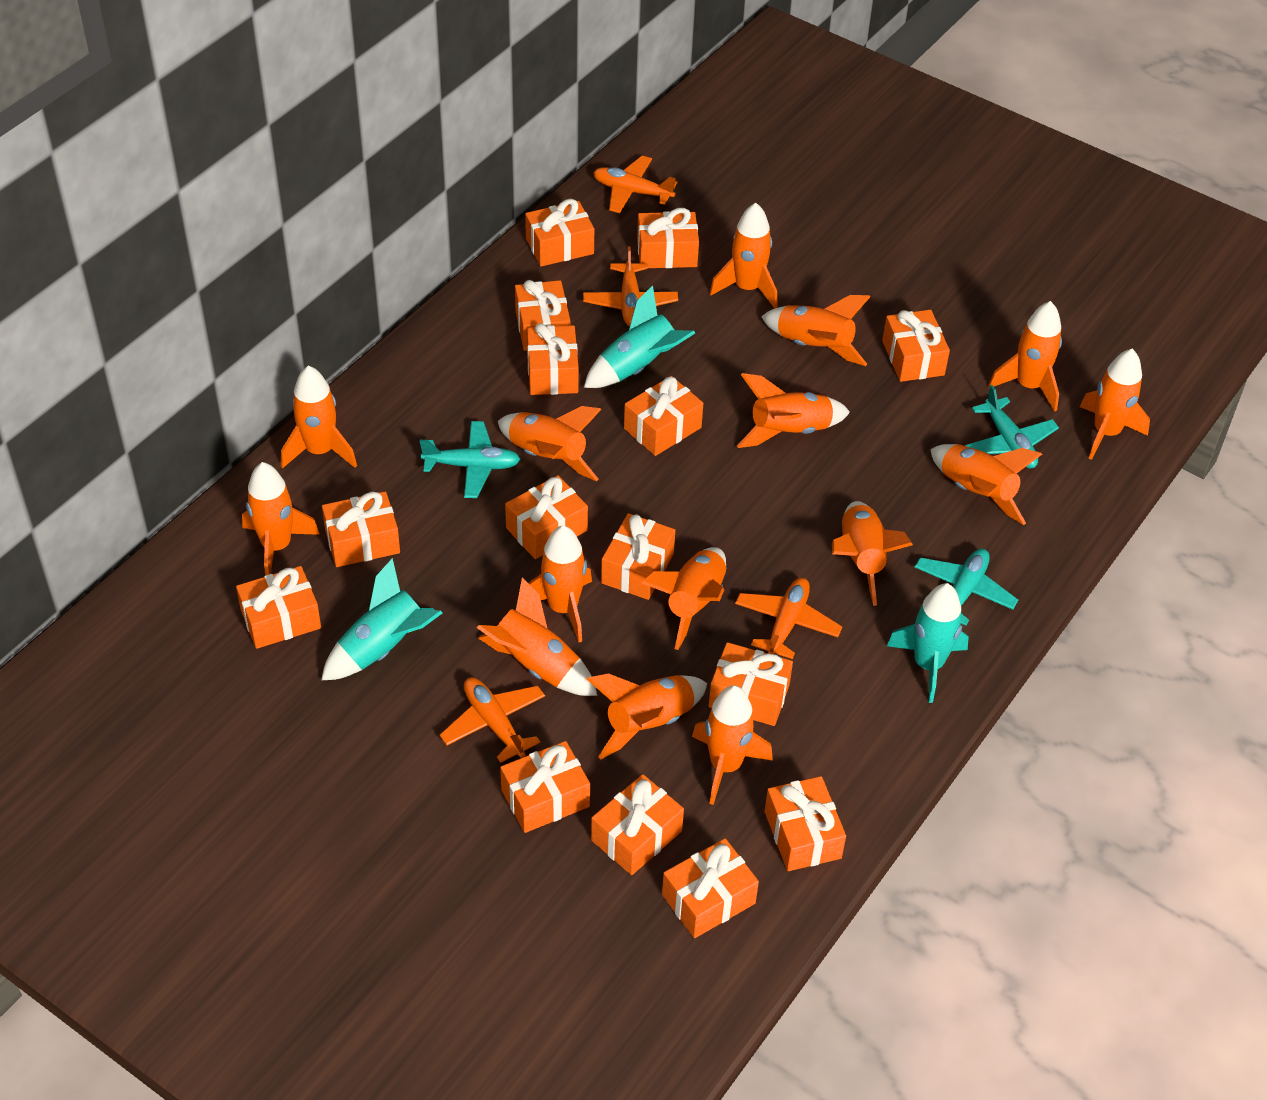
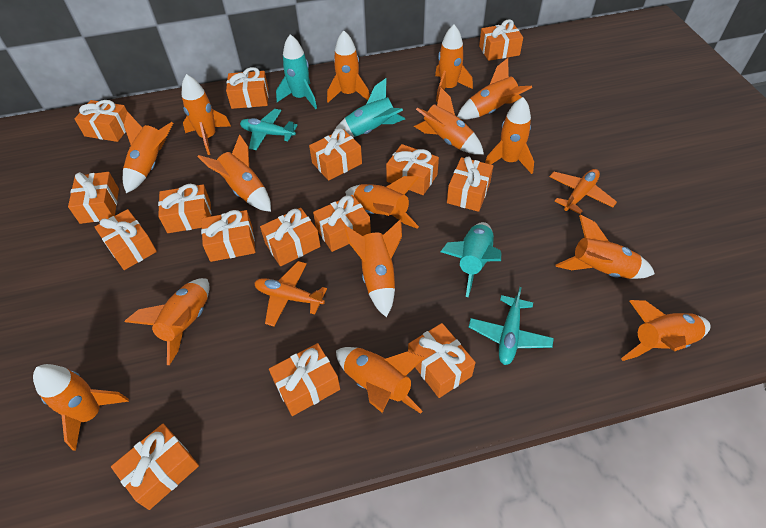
orange plane: [440,677,545,763] [583,246,678,326] [593,156,677,213] [735,578,842,659] = 4 -> [254,261,327,326] [549,169,617,214] = 2
turquoise plane: [420,421,520,498] [915,549,1018,626] [965,385,1059,469] = 3 -> [240,109,298,150] [469,287,554,365] = 2

